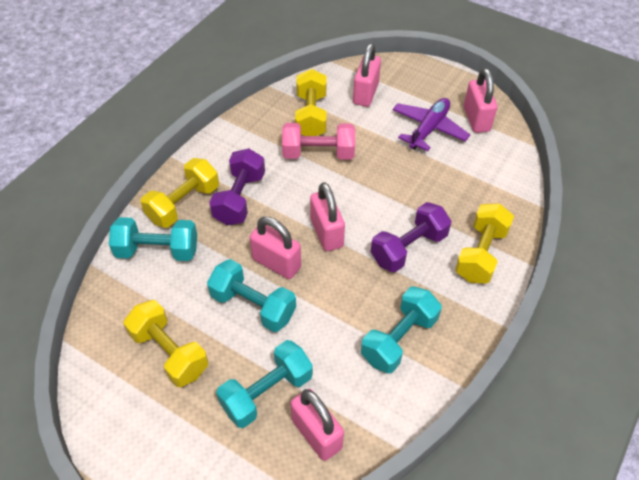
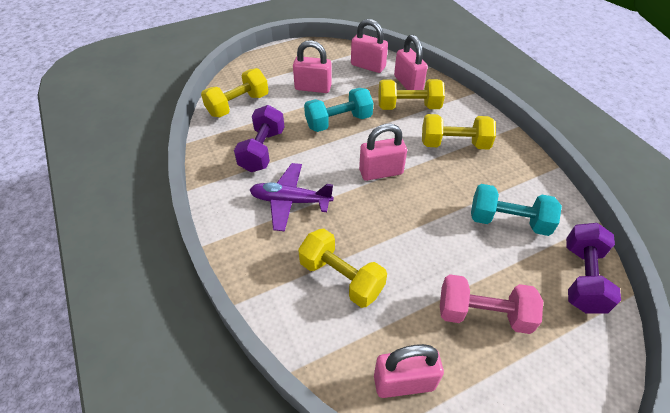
turquoise dumbbell: [109,217,197,261] [207,259,296,332] [216,340,313,428] [361,287,442,374] = 4 -> [304,88,373,132] [471,184,562,236] = 2

